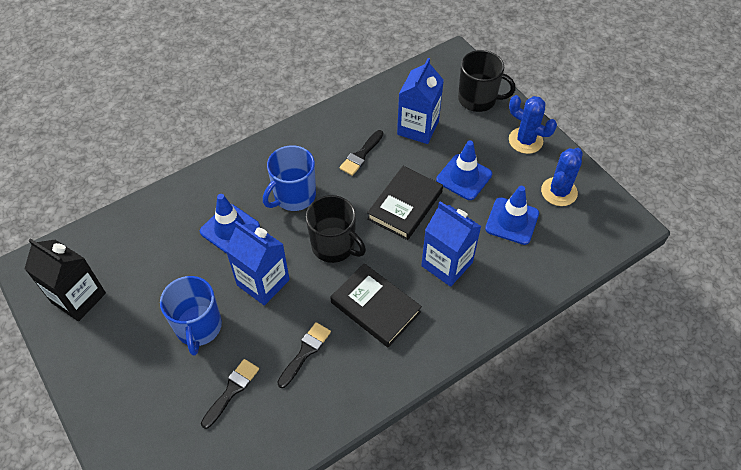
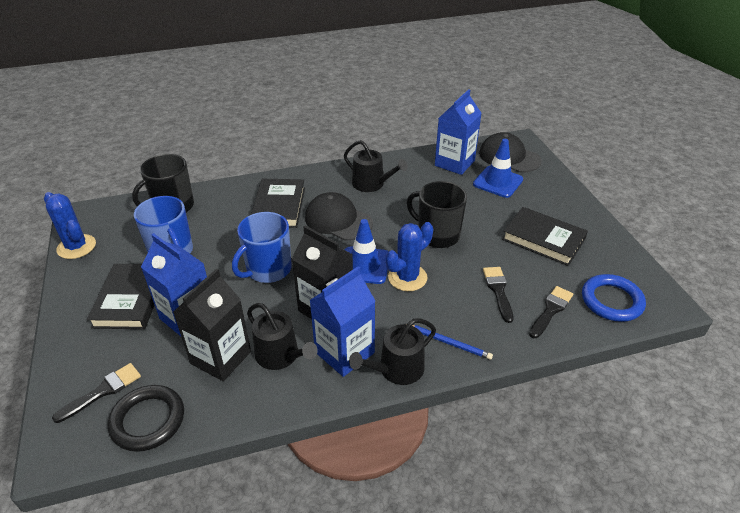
black book: [330,263,422,347] [367,166,443,240] = 2 -> [87,264,155,329] [251,179,305,228] [502,207,588,266] = 3
black cap: none = 0 -> [305,192,373,240] [479,132,541,172] = 2
black carton: [24,238,106,321] = 1 -> [173,268,251,381] [292,225,353,319] = 2
black ring: none = 0 -> [108,385,184,452] = 1
black watering can: none = 0 -> [247,303,317,370] [344,140,408,192] [349,318,436,385] = 3
blue pencil: none = 0 -> [406,324,493,360] = 1
blue ring: none = 0 -> [582,274,646,322] = 1
blue traffic cone: [200,194,260,254] [436,141,492,200] [485,186,539,245] = 3 -> [345,219,389,284] [473,139,523,198] = 2

